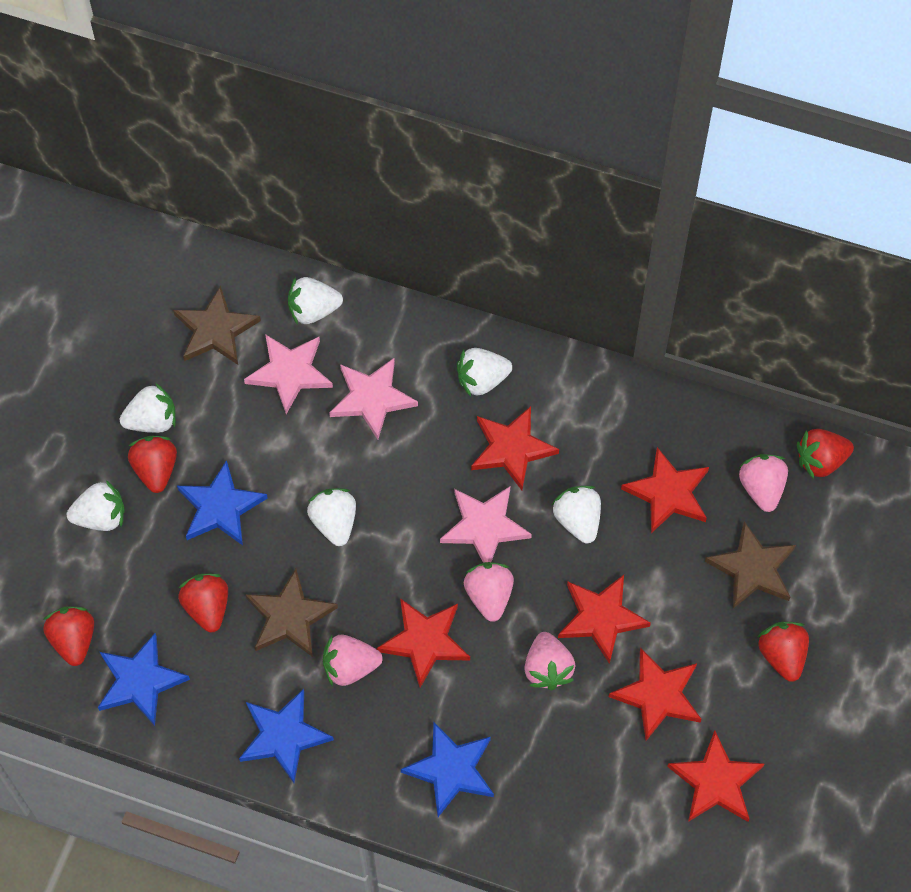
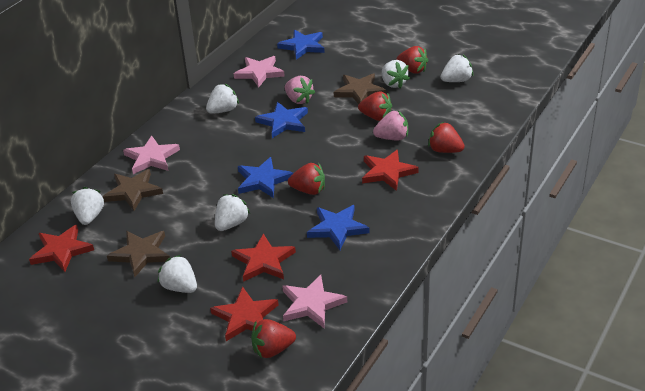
pink strawberry: [323,635,383,687] [464,562,514,622] [524,632,576,691] [739,454,788,512] = 4 -> [285,76,315,104] [373,111,408,140] = 2
red star: [377,598,470,688] [471,406,559,490] [558,575,651,664] [609,648,702,741] [621,447,709,533] [667,731,764,822] = 6 -> [29,225,94,272] [210,287,279,341] [231,234,296,282] [362,150,419,191] = 4

